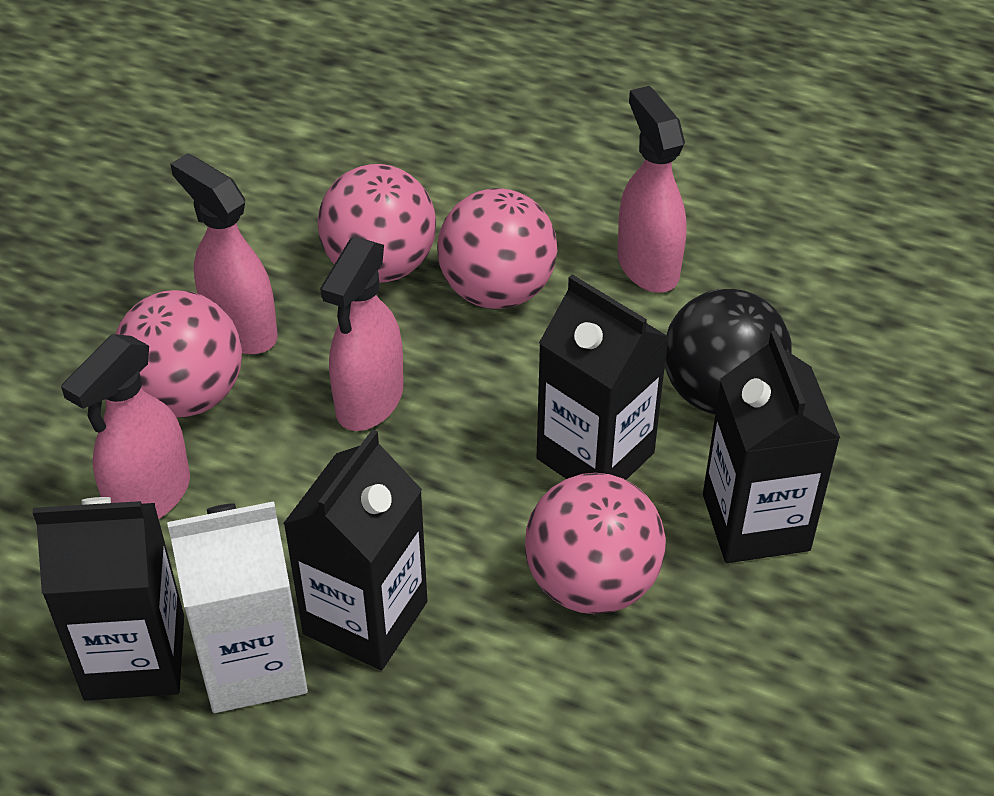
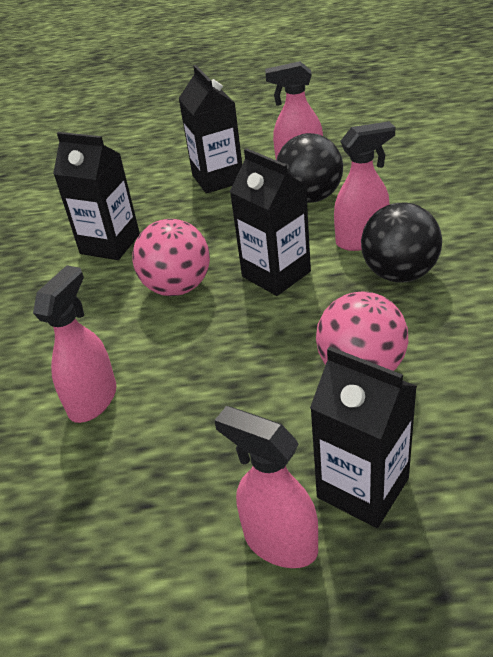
black ball: [665,289,792,414] = 1 -> [277,133,343,203] [361,203,442,283] = 2
pink ball: [116,290,242,418] [318,164,436,283] [437,188,557,309] [525,473,666,614] = 4 -> [132,219,210,296] [316,291,408,371] = 2
white carton: [167,501,308,713] = 1 -> none = 0

